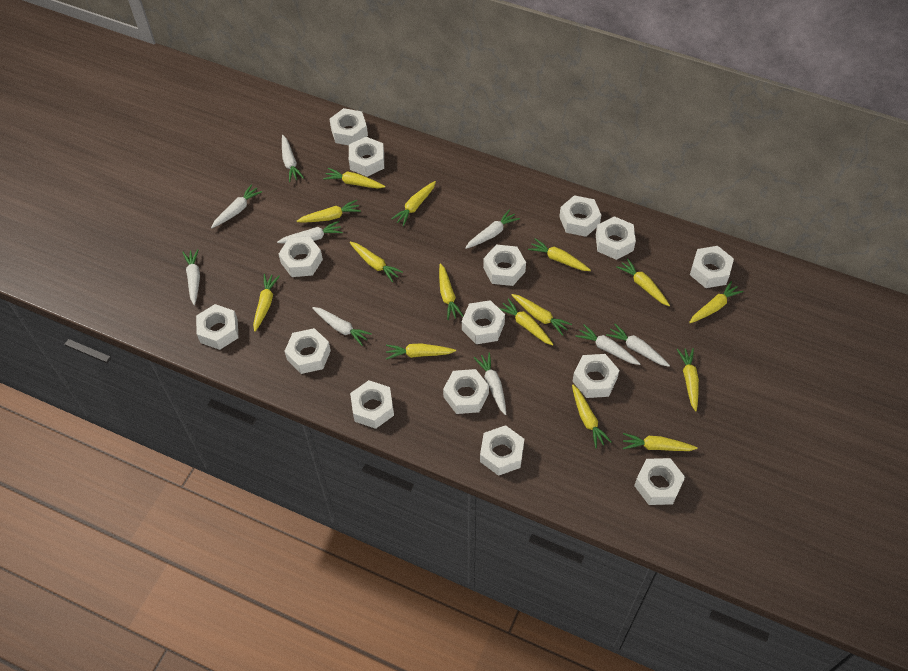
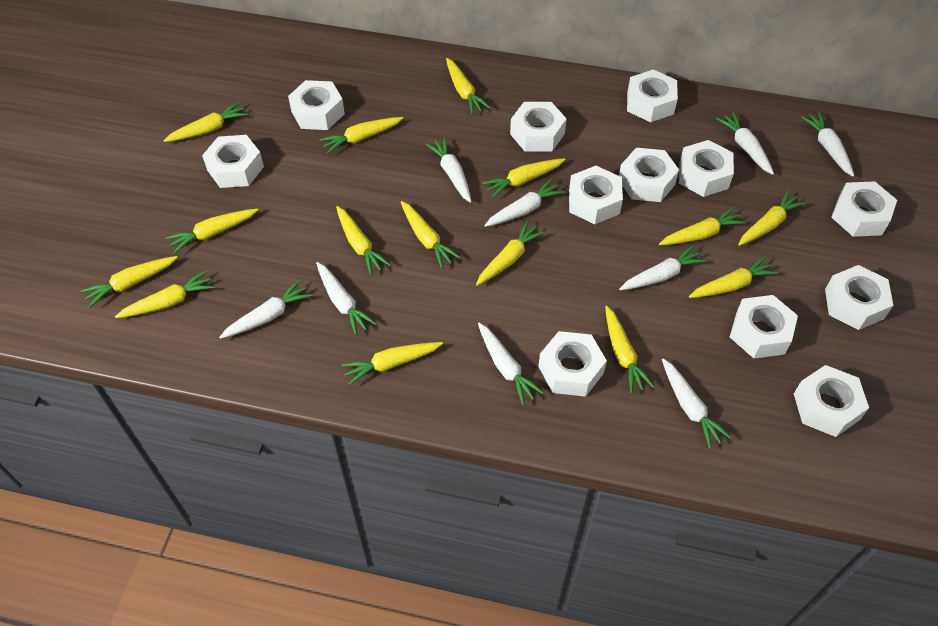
white nut: [196,304,239,350] [279,236,323,277] [284,328,331,374] [329,108,368,145] [349,137,384,177] [350,380,394,429] [443,369,489,414] [462,300,505,344] [480,425,524,476] [483,245,526,286] [559,195,601,237] [572,354,619,398] [596,216,636,260] [634,458,685,505] [690,246,734,288] = 15 -> [202,135,264,188] [288,80,345,130] [510,102,567,152] [538,331,607,397] [569,166,623,224] [619,148,679,202] [627,69,678,122] [679,140,734,197] [730,295,798,359] [794,365,869,437] [825,265,893,330] [831,181,897,237] = 12

